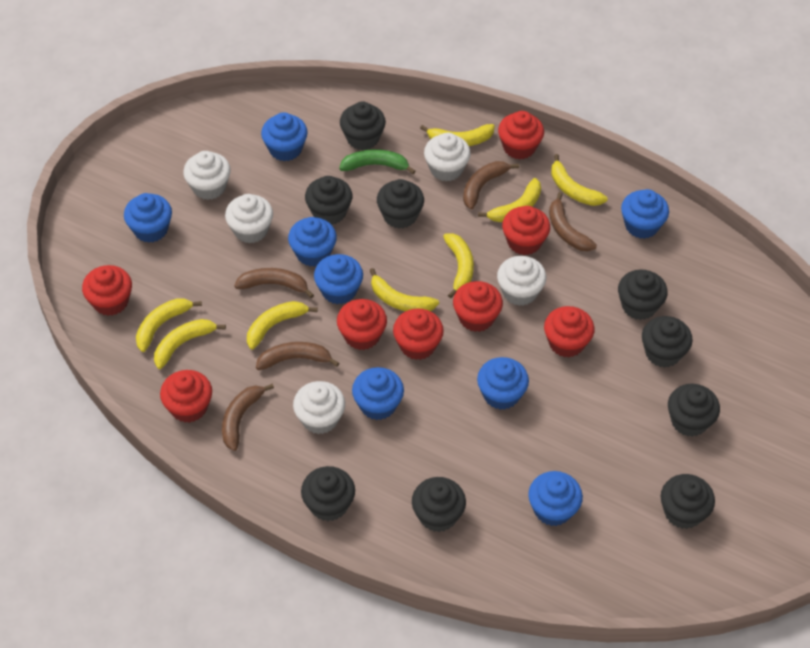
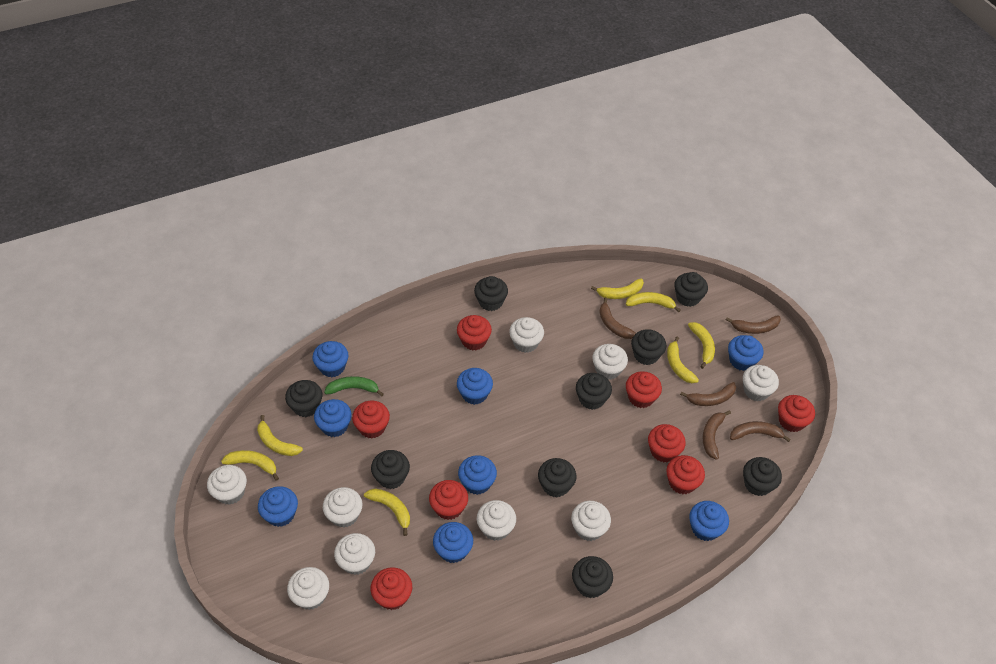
white cupcake: [183,151,231,200] [225,194,273,244] [293,381,345,434] [424,132,471,182] [497,256,546,306] = 5 -> [207,465,247,505] [287,567,329,610] [323,487,363,528] [334,533,375,575] [477,500,516,541] [509,317,544,353] [571,501,611,541] [592,344,628,380] [743,365,779,401] = 9
yellow banana: [136,298,202,352] [154,319,226,369] [247,301,318,350] [369,268,439,311] [420,124,495,146] [443,233,474,298] [478,178,541,222] [551,154,608,206] = 8 -> [221,450,279,481] [257,415,303,456] [364,489,410,536] [591,278,644,299] [626,292,681,312] [667,337,699,383] [688,322,715,369] = 7

